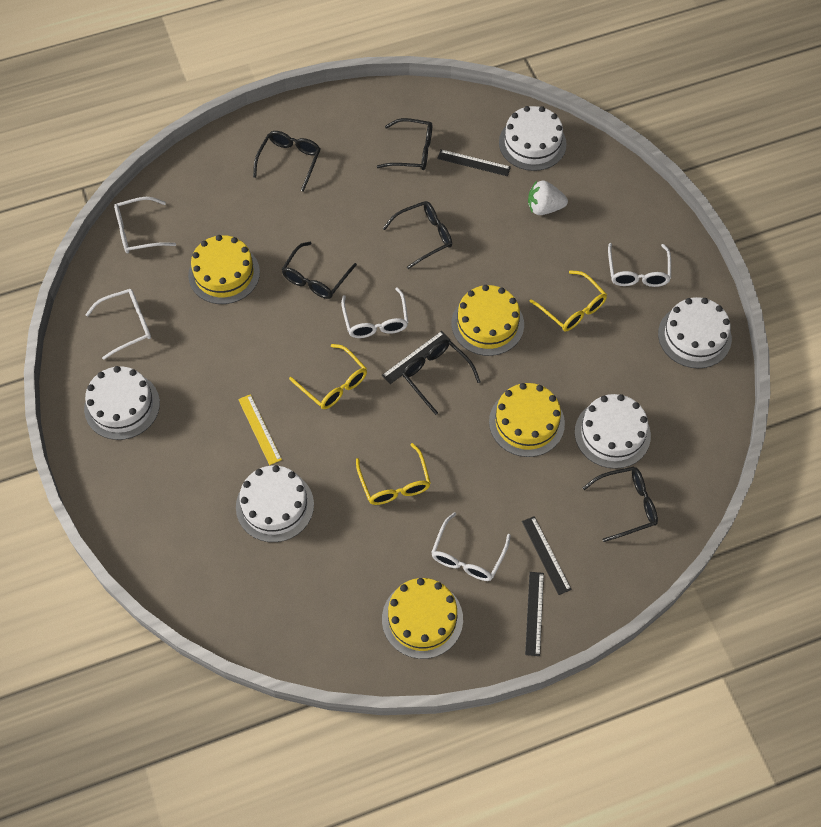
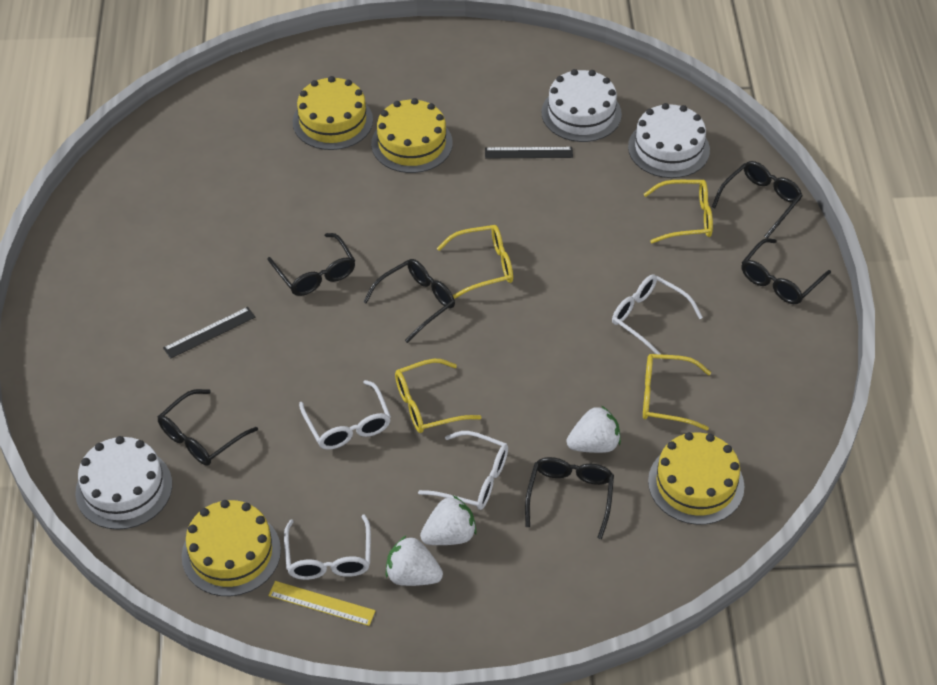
black ruler: [382,331,450,384] [437,149,511,176] [522,516,572,595] [525,572,544,656] = 4 -> [163,307,255,359] [485,147,573,158] = 2
white cake: [84,366,160,440] [236,465,314,542] [499,106,567,171] [575,394,651,469] [658,297,732,368] = 5 -> [75,436,172,529] [542,69,622,142] [628,103,710,178] = 3
white glasses: [85,289,151,360] [114,197,176,254] [341,287,408,338] [431,512,511,581] [608,243,671,287] = 5 -> [284,514,371,580] [299,380,391,450] [418,431,508,510] [612,275,703,355] = 4
white strawberry: [528,181,568,215] = 1 -> [386,536,443,586] [420,495,477,545] [567,406,621,453] = 3
yellow glasses: [289,344,367,409] [356,443,431,505] [529,270,607,332] = 3 -> [395,359,482,433] [437,225,513,299] [643,354,711,431] [644,180,713,243] = 4

